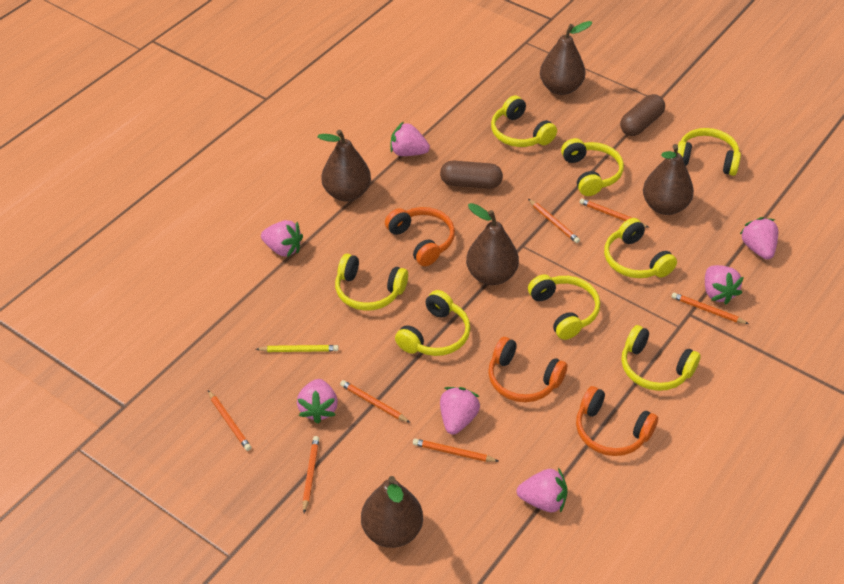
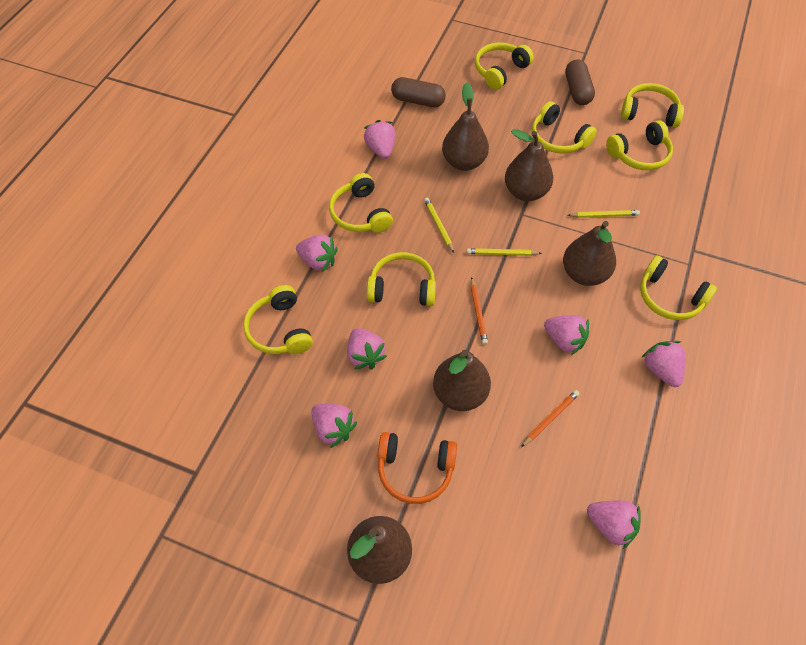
orange headphones: [385,207,455,266] [488,337,567,402] [576,386,658,456] = 3 -> [378,432,457,504] = 1
orange pencil: [208,390,251,451] [303,436,319,513] [340,380,411,423] [413,439,499,462] [528,199,580,243] [579,198,649,228] [672,293,749,324] = 7 -> [471,277,488,345] [521,390,580,447] = 2
yellow pencil: [256,345,339,352] = 1 -> [424,197,454,253] [467,248,542,256] [567,210,640,218] = 3

